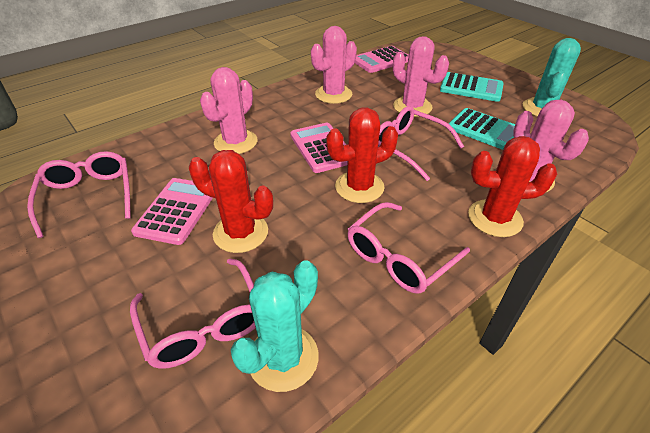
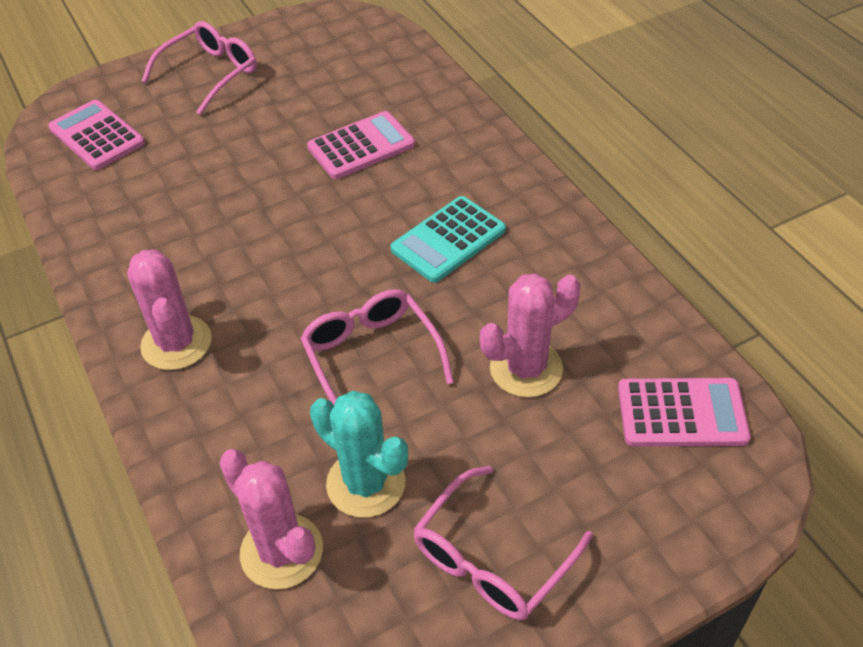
pink cactus: [200,67,257,154] [311,26,357,104] [393,36,449,117] [514,100,589,192] = 4 -> [127,250,212,370] [219,449,323,589] [480,273,581,397] = 3
pink glasses: [27,151,131,238] [130,258,256,369] [348,202,470,294] [378,106,464,181] = 4 -> [142,21,257,115] [300,289,454,405] [413,466,593,620] = 3
red cactus: [189,150,273,253] [326,107,398,203] [468,136,557,237] = 3 -> none = 0
turquoise cactus: [231,260,319,392] [523,38,581,117] = 2 -> [310,391,408,518] = 1
turquoise calculator: [440,72,504,102] [448,108,515,150] = 2 -> [390,196,506,283] = 1

